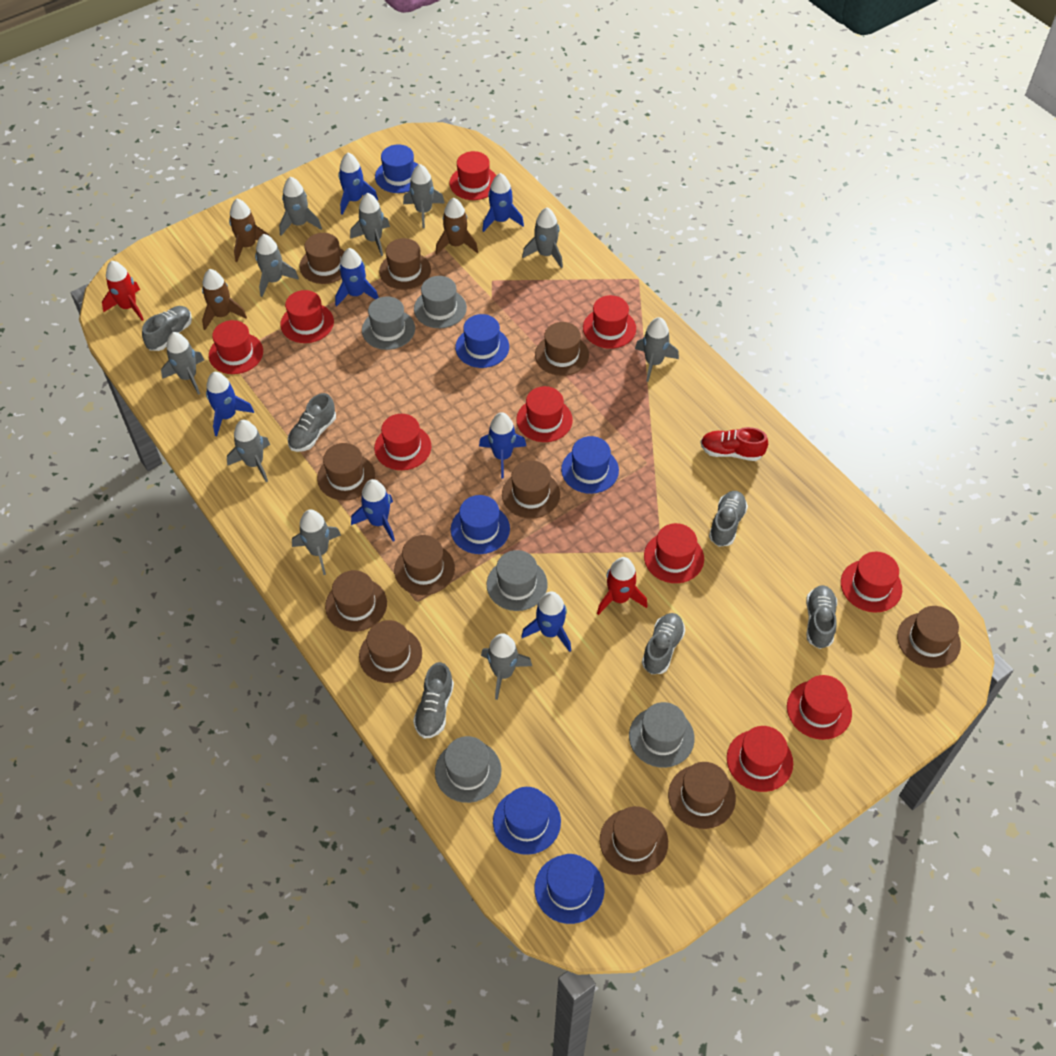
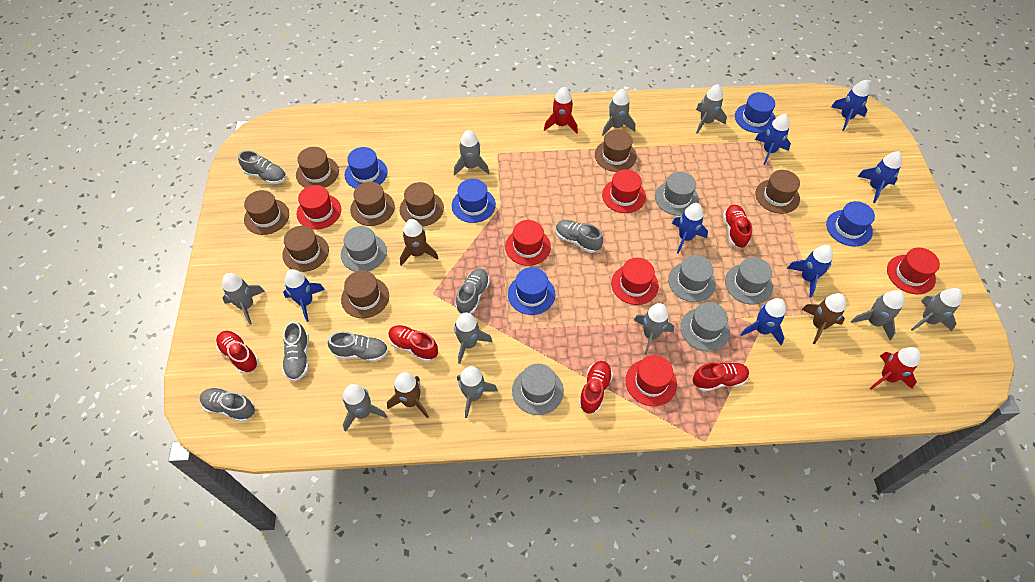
blue hat: [375,144,418,193] [451,495,510,554] [455,314,509,368] [493,787,561,855] [534,854,605,924] [561,436,619,494] = 6 -> [345,147,388,189] [452,179,496,223] [508,267,555,315] [735,92,776,133] [826,201,875,246] = 5
brown hat: [299,233,344,284] [317,443,375,501] [325,570,387,632] [359,620,422,683] [379,238,431,290] [394,535,455,595] [502,460,560,519] [535,322,589,376] [600,806,668,875] [668,762,736,829] [897,606,961,668] = 11 -> [244,190,289,235] [282,226,329,272] [296,147,339,188] [341,271,389,318] [350,182,395,226] [400,182,444,227] [595,130,637,172] [756,170,800,214] = 8
grey hat: [362,296,415,350] [414,276,467,328] [435,736,501,803] [487,550,548,611] [629,702,695,768] = 5 -> [341,226,387,272] [512,364,564,415] [655,172,699,216] [668,255,716,302] [680,302,730,351] [725,257,773,305] = 6
red hat: [209,320,263,374] [280,290,334,343] [374,414,431,470] [449,151,496,200] [516,386,573,442] [583,295,636,349] [644,523,704,583] [727,726,793,792] [787,675,852,740] [841,552,902,612] = 10 -> [297,185,341,230] [505,220,551,266] [602,169,646,213] [611,258,659,305] [626,355,677,406] [887,247,940,294] = 6
red shoe: [700,427,768,461] = 1 -> [216,331,259,374] [388,325,438,362] [579,361,613,414] [693,362,749,391] [723,205,752,248] = 5

